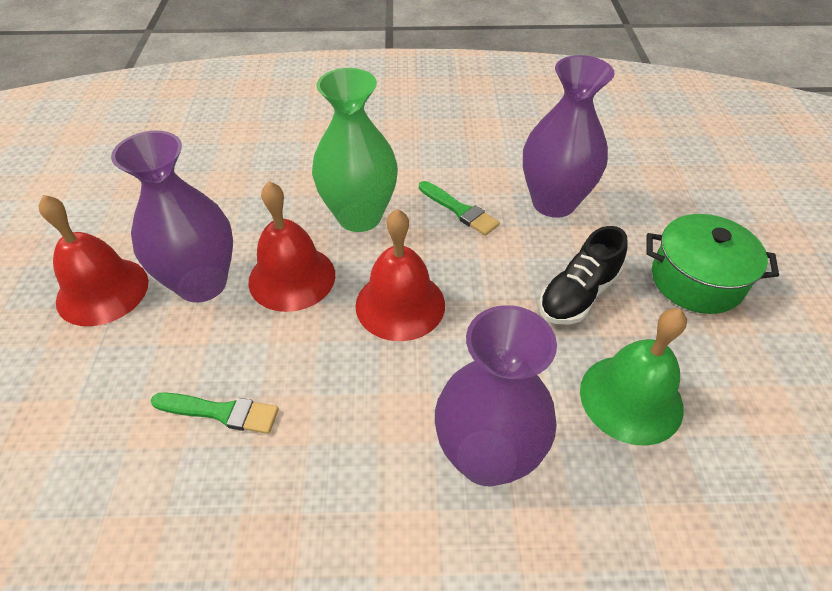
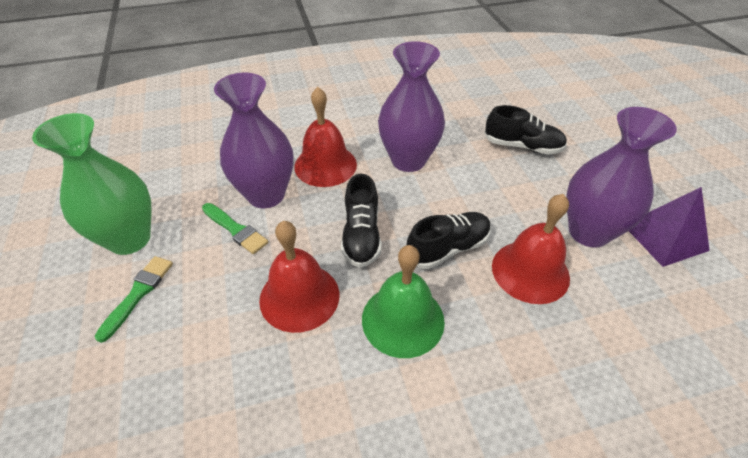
black shoe: [539,226,627,325] = 1 -> [341,174,381,268] [407,212,491,269] [484,105,567,155] = 3
green pot: [647,214,779,314] = 1 -> none = 0
purple pyramid: none = 0 -> [629,187,710,267] = 1

